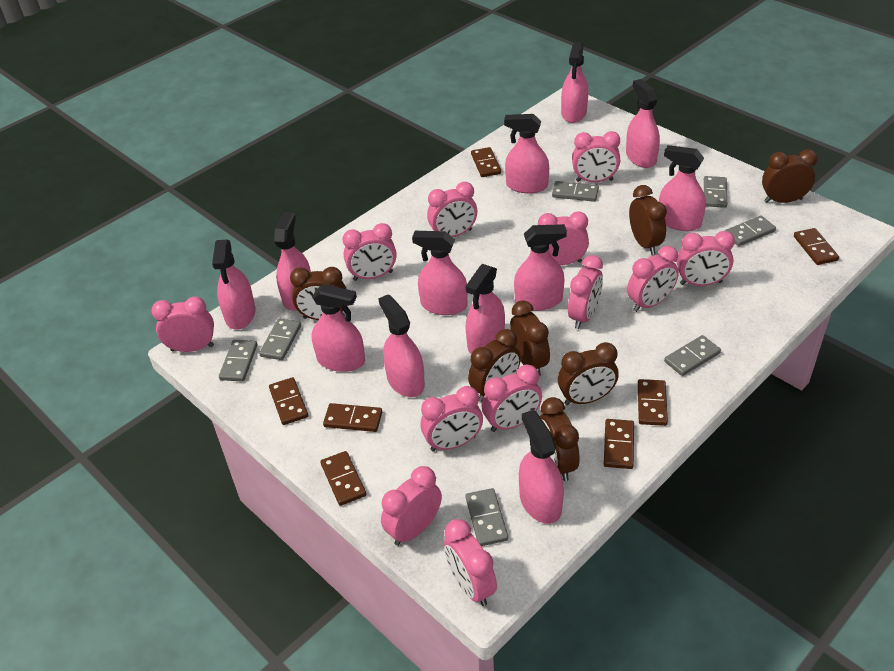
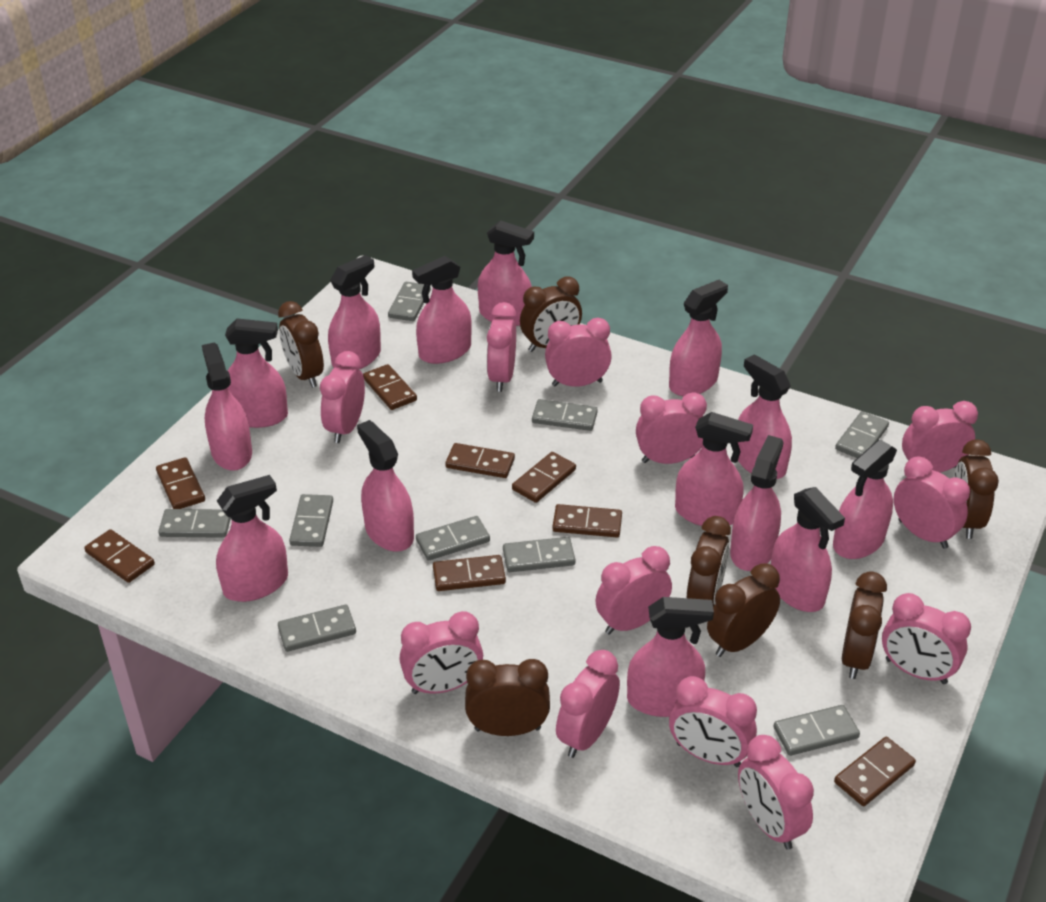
brown domino: [269,377,308,425] [321,451,366,506] [323,403,382,432] [471,147,501,177] [604,419,634,469] [638,379,668,426] [794,228,839,265] = 7 -> [84,529,155,583] [156,457,205,509] [363,364,417,410] [433,555,506,591] [445,443,515,478] [512,452,576,503] [552,504,622,537] [834,737,916,806] = 8
grey domino: [219,340,257,382] [259,318,301,360] [465,488,508,546] [552,181,599,202] [664,335,721,376] [704,176,727,208] [725,216,776,246] = 7 -> [158,509,231,538] [278,605,356,652] [289,494,333,547] [388,282,431,321] [416,516,490,561] [503,537,576,572] [532,399,598,431] [774,705,860,756] [835,411,889,458] = 9
pink spray bottle: [212,239,256,329] [274,212,311,310] [311,284,365,372] [378,294,425,397] [412,231,468,315] [466,264,505,354] [504,114,549,193] [514,224,567,311] [519,410,564,524] [561,42,588,123] [626,79,660,168] [659,145,706,231] = 12 -> [202,342,252,471] [216,475,288,602] [225,318,288,428] [328,255,381,369] [357,420,414,552] [412,256,472,364] [478,220,534,326] [627,597,714,717] [669,280,728,396] [675,412,753,526] [730,435,784,571] [738,354,792,479] [771,487,845,612] [833,440,897,559] = 14

